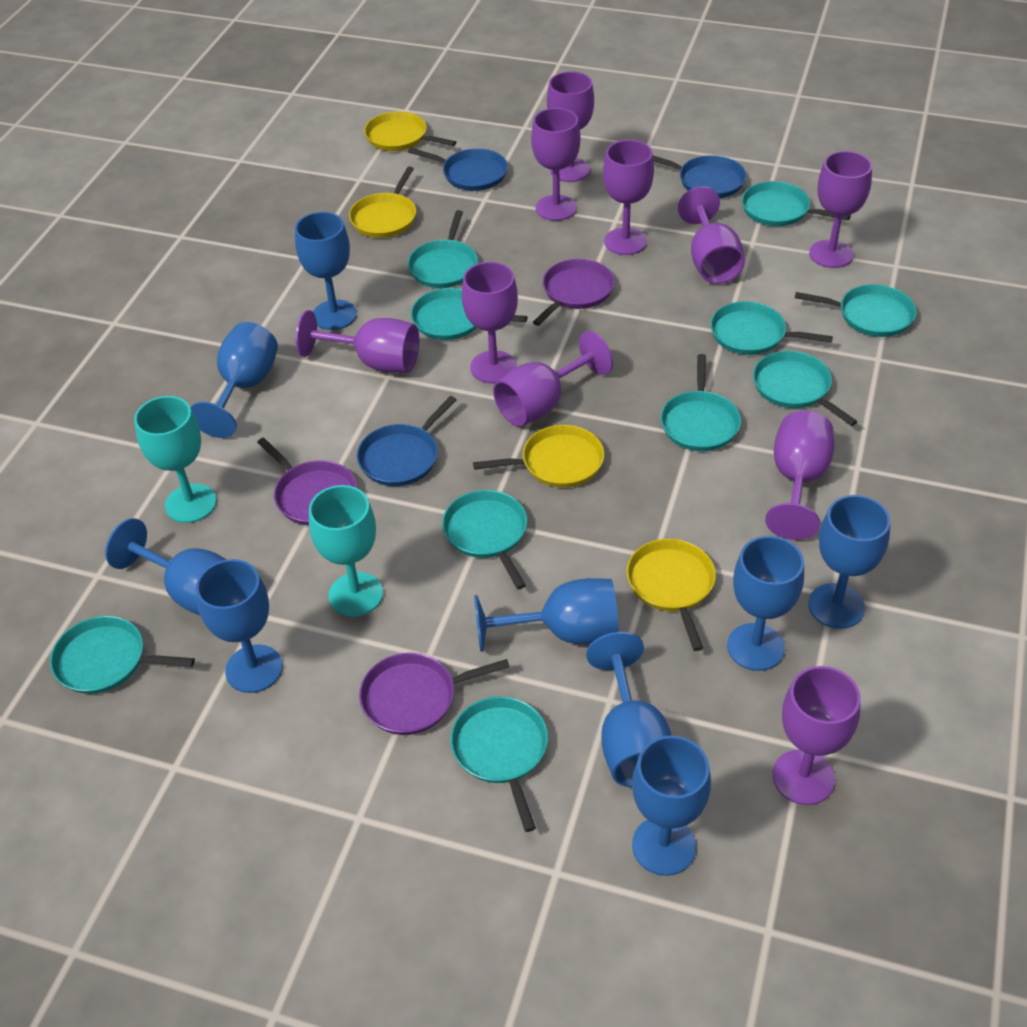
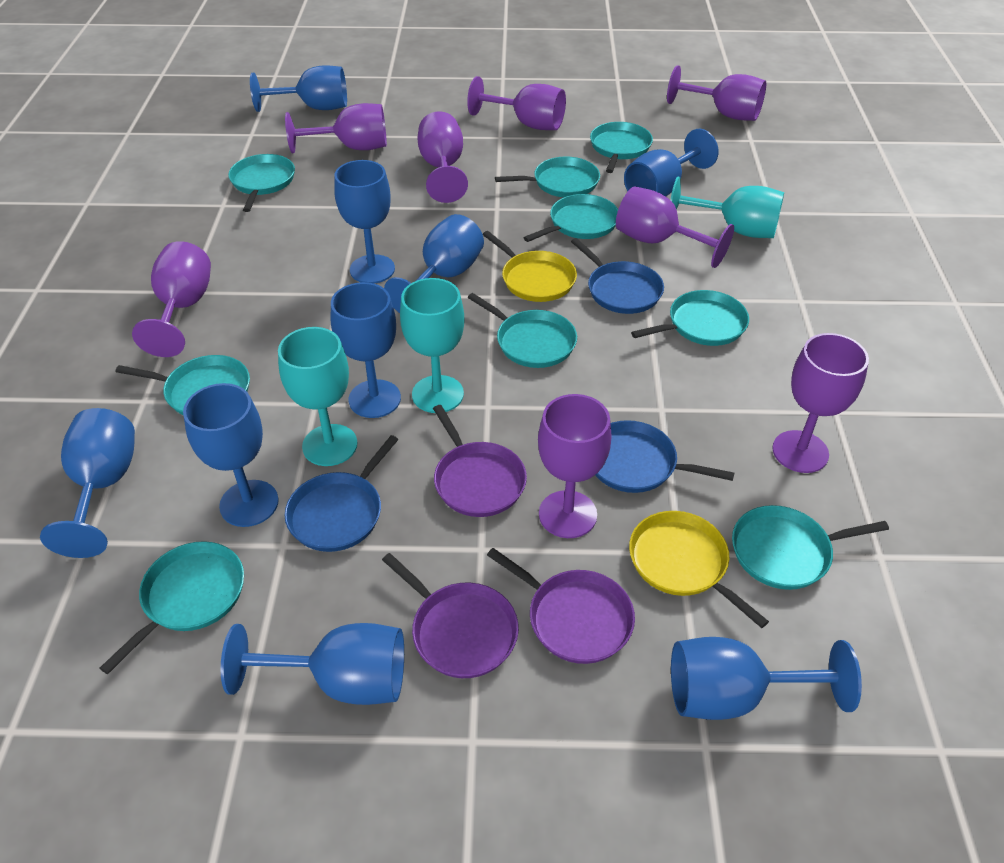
purple goblet: [296,310,419,373] [462,262,518,384] [493,331,613,426] [531,108,580,221] [547,72,594,182] [603,140,654,255] [678,186,745,284] [765,411,834,540] [772,666,860,805] [809,151,872,268] = 10 -> [132,241,211,357] [285,103,387,153] [417,111,468,203] [467,76,566,130] [538,394,612,538] [616,186,734,268] [667,65,766,121] [772,333,869,473] = 8
turquoise goblet: [134,396,217,523] [309,485,383,617] = 2 -> [278,327,357,466] [400,278,465,413] [670,177,784,238] = 3
turquoise pan: [50,616,195,694] [408,210,478,288] [411,288,527,340] [442,490,527,589] [450,696,548,832] [660,354,741,451] [710,301,833,355] [742,181,851,226] [753,351,857,426] [795,284,917,337] = 10 -> [100,541,244,674] [115,355,250,415] [228,154,295,212] [468,293,577,368] [495,156,600,197] [523,194,618,242] [590,122,653,173] [631,290,749,346] [732,505,889,590] = 9
yellow pan: [349,166,416,238] [364,111,456,151] [473,425,604,488] [626,539,716,651] = 4 -> [483,231,577,302] [629,511,769,628] = 2

